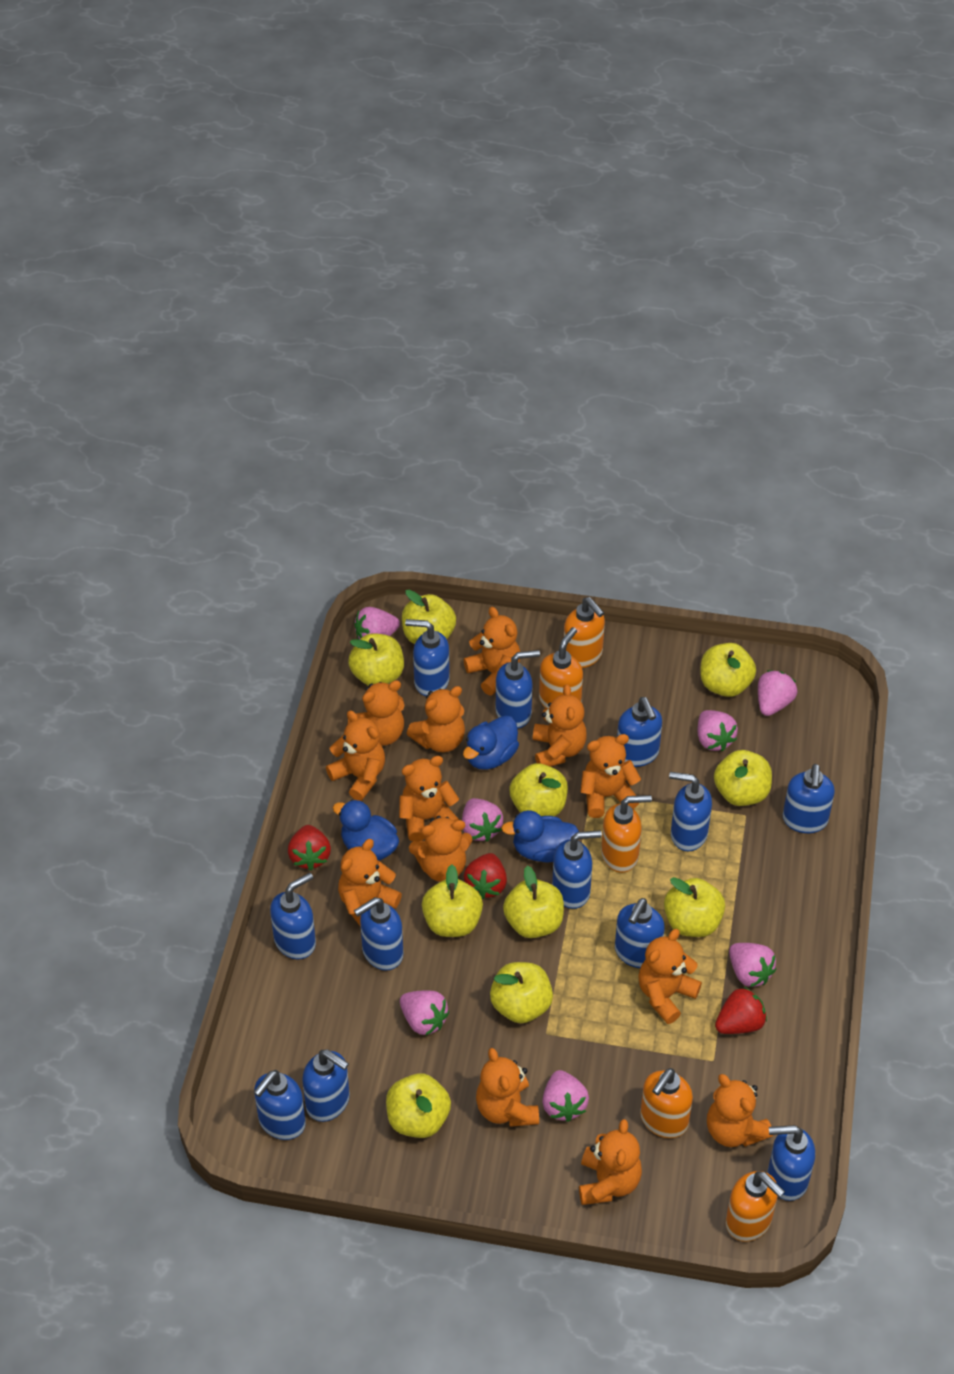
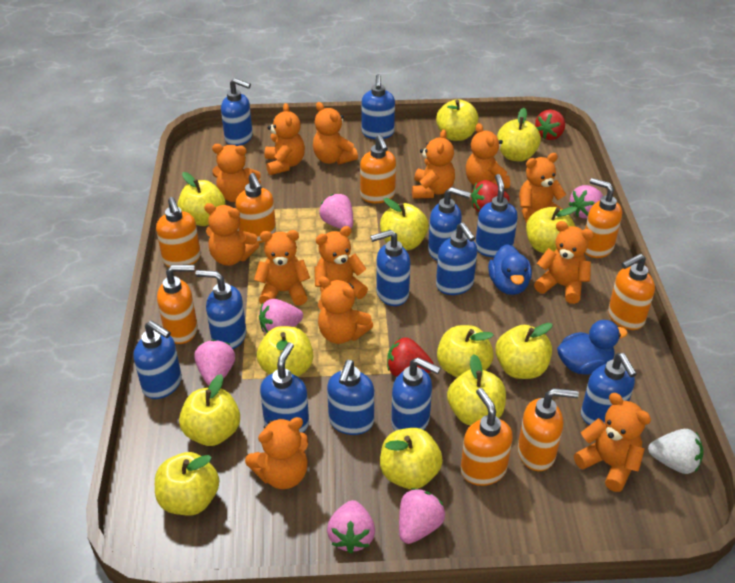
blue duck: [333,800,399,861] [463,715,519,770] [501,810,579,862] = 3 -> [488,244,532,295] [557,320,628,375] = 2
orange soap dispenser: [539,627,583,709] [564,597,605,668] [601,795,652,873] [640,1068,693,1138] [726,1171,785,1242] = 5 -> [156,197,201,267] [157,265,198,344] [235,173,276,243] [360,135,396,203] [461,388,513,486] [518,388,579,471] [585,178,622,258] [608,254,655,330] = 8
pink strawberry: [354,607,400,640] [400,991,449,1035] [462,798,503,842] [542,1070,589,1122] [698,710,738,751] [729,943,776,987] [758,670,798,716] = 7 -> [194,340,235,386] [259,299,303,334] [319,194,353,229] [327,500,375,554] [399,488,445,544] [569,185,603,219] = 6
white strawberry: none = 0 -> [648,429,704,474] = 1
yellow apple: [348,633,404,686] [386,1073,451,1138] [402,590,456,644] [422,865,483,937] [490,962,553,1023] [503,866,564,938] [509,763,568,816] [664,877,725,937] [700,643,756,697] [714,750,772,806] = 10 -> [155,452,219,515] [178,172,225,226] [179,374,240,446] [257,326,313,377] [380,198,429,250] [380,428,443,489] [436,99,479,141] [437,325,494,377] [447,354,506,426] [495,323,553,379] [497,108,541,162] [526,207,577,253] = 12

